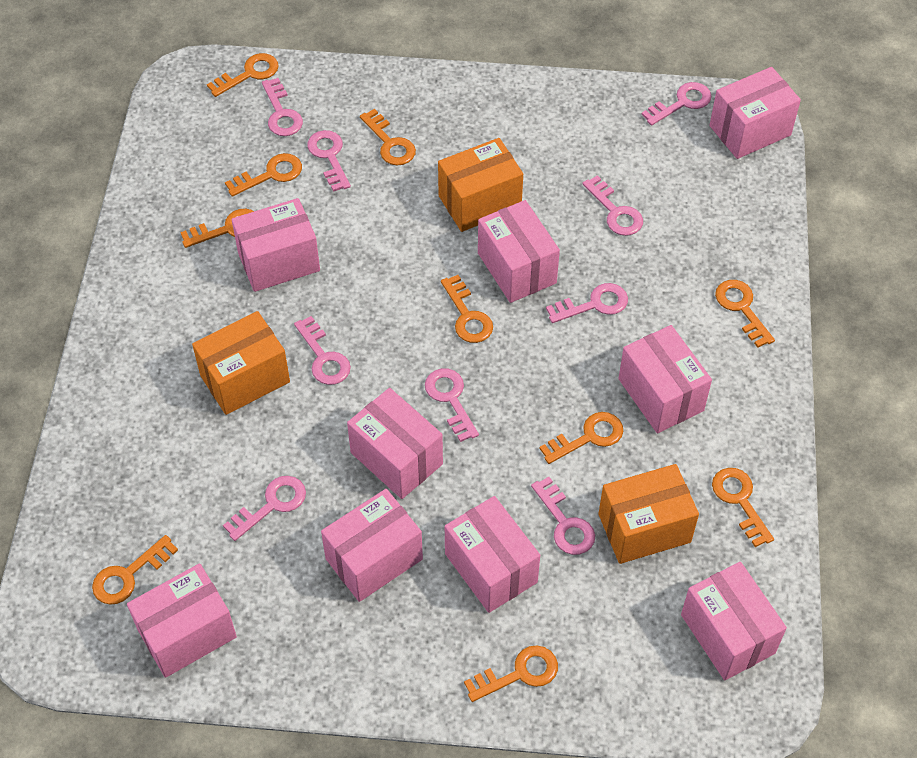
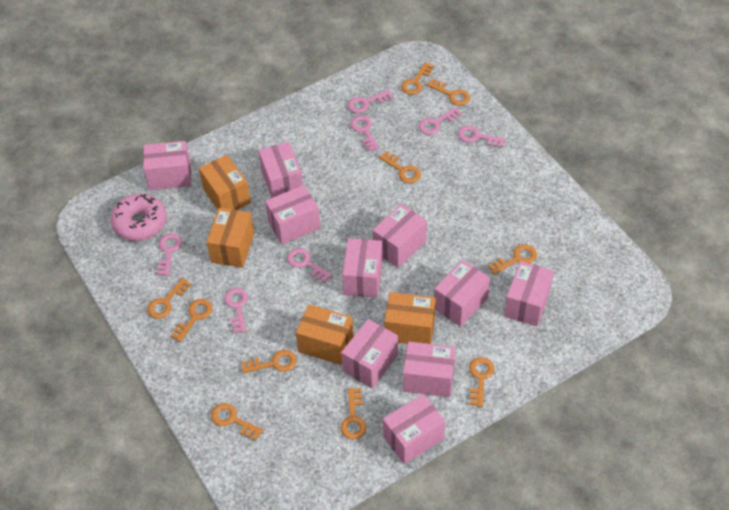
orange box: [192,311,290,415] [438,138,523,232] [599,464,699,564] = 3 -> [199,155,251,210] [207,208,254,268] [296,304,354,365] [384,292,436,344] = 4
pink box: [127,563,237,678] [232,198,320,292] [321,489,423,602] [347,388,443,499] [445,496,540,613] [478,200,560,303] [618,325,712,433] [681,562,787,680] [710,67,801,159] = 9 -> [143,141,191,190] [259,142,303,198] [265,185,321,245] [341,319,398,388] [342,238,383,298] [373,204,427,268] [383,394,445,464] [403,342,456,397] [434,260,490,327] [504,261,554,326] = 10
pink donut: none = 0 -> [111,193,166,241] = 1
pink key: [223,476,306,541] [262,78,303,136] [294,316,351,385] [307,130,351,192] [425,368,479,442] [531,477,595,555] [546,283,628,323] [582,175,643,236] [641,82,711,126] = 9 -> [157,233,182,276] [224,288,248,333] [287,248,332,283] [348,90,393,113] [351,115,379,152] [418,107,462,135] [458,126,506,148] = 7

